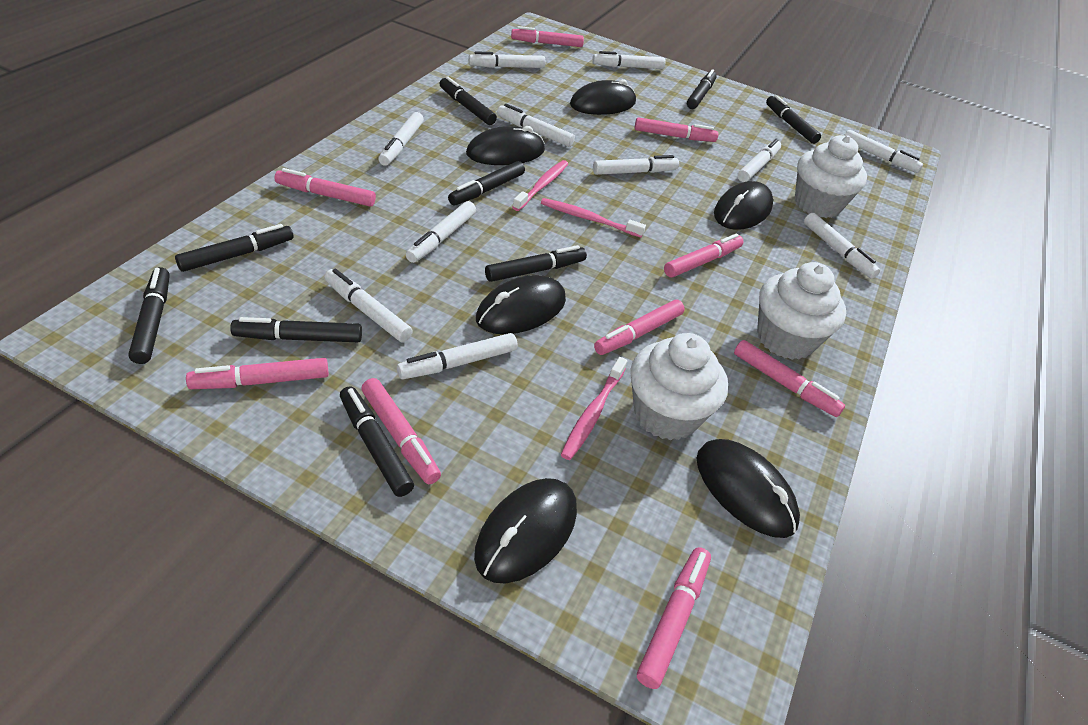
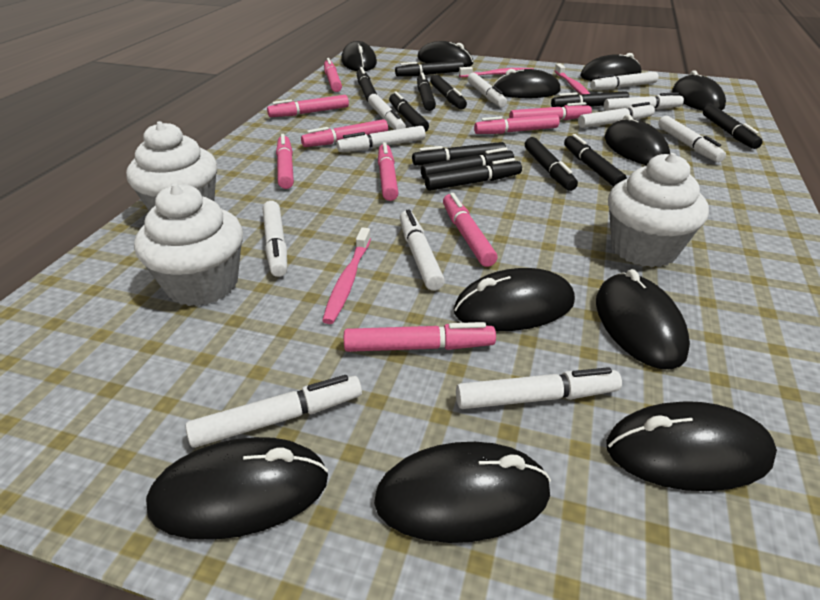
black marker: [129,267,170,364] [175,224,293,272] [230,317,362,342] [340,386,414,497] [440,76,497,125] [448,161,525,205] [485,245,587,282] [687,69,717,109] [766,95,821,144] = 9 -> [357,67,377,101] [389,91,429,132] [395,60,464,77] [412,142,506,165] [417,73,436,111] [421,147,514,180] [425,158,522,191] [430,74,467,110] [525,137,578,191] [551,91,629,107] [564,134,627,187] [703,104,763,149] = 12
black mouse: [466,126,545,165] [474,478,577,584] [476,275,566,334] [570,79,636,115] [696,439,800,538] [714,181,773,230] = 6 -> [146,437,328,540] [341,41,377,71] [374,442,551,543] [417,41,473,67] [454,268,575,331] [493,69,561,98] [580,53,641,81] [596,269,690,369] [604,114,670,165] [606,401,777,491] [672,70,726,111] = 11

